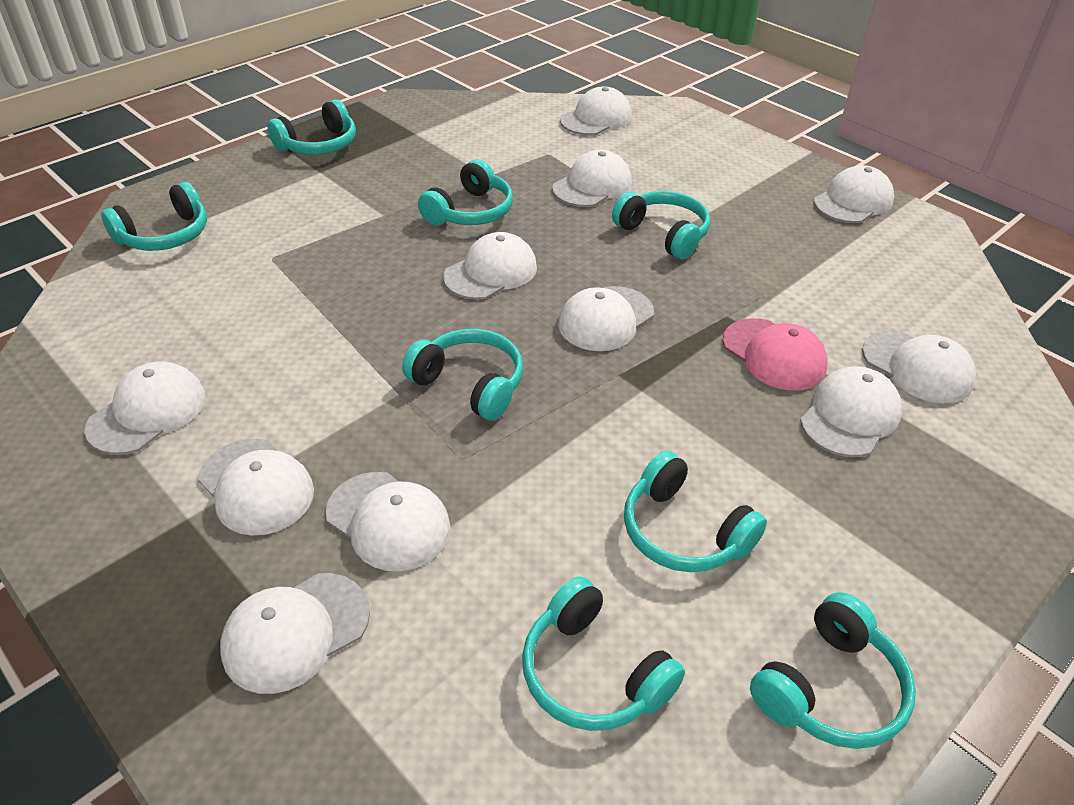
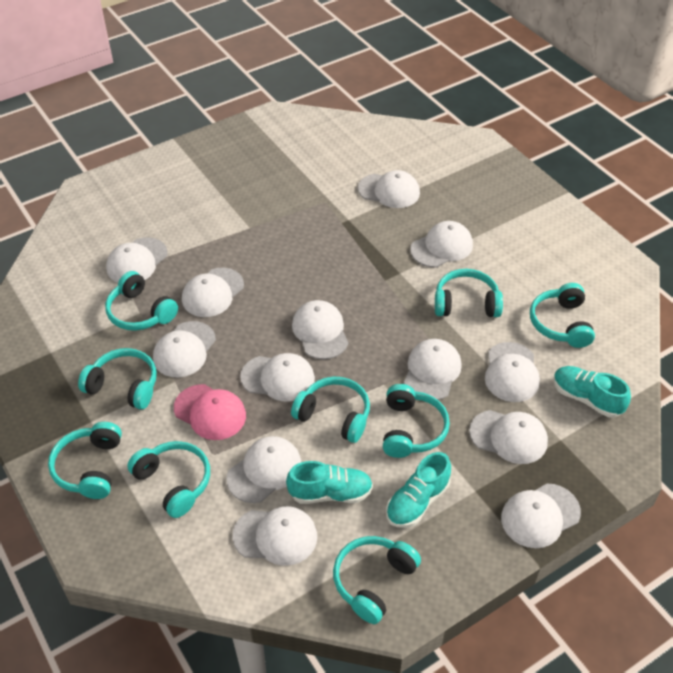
turquoise headphones: [101,182,207,251] [267,99,356,155] [402,329,523,421] [418,159,513,226] [522,576,685,731] [612,191,710,260] [624,451,767,572] [750,592,916,749] = 8 -> [48,422,122,499] [78,348,157,410] [105,271,178,331] [127,441,210,518] [291,377,370,443] [333,536,421,624] [383,384,450,458] [435,269,503,317] [530,283,595,348] = 9
turquoise shoe: none = 0 -> [286,461,373,504] [386,452,451,528] [553,366,631,417] = 3
white cap: [85,361,206,455] [198,439,314,536] [220,573,370,694] [326,472,451,571] [443,232,537,300] [552,150,632,207] [558,286,654,351] [560,86,632,135] [800,366,902,457] [814,165,894,223] [862,331,976,403] = 11 -> [106,237,168,283] [153,321,216,377] [182,268,244,317] [227,436,301,503] [233,506,317,566] [240,353,315,401] [292,300,348,359] [358,170,420,208] [404,339,462,400] [410,221,473,267] [469,410,548,464] [485,342,540,402] [501,483,581,548] = 13

